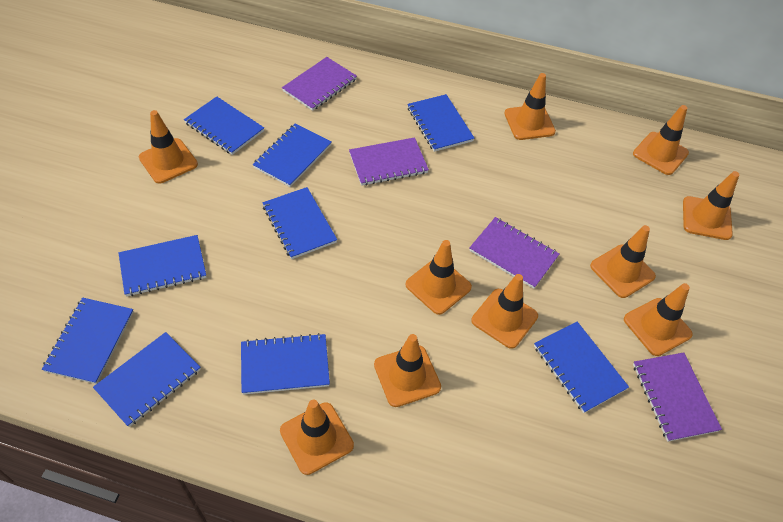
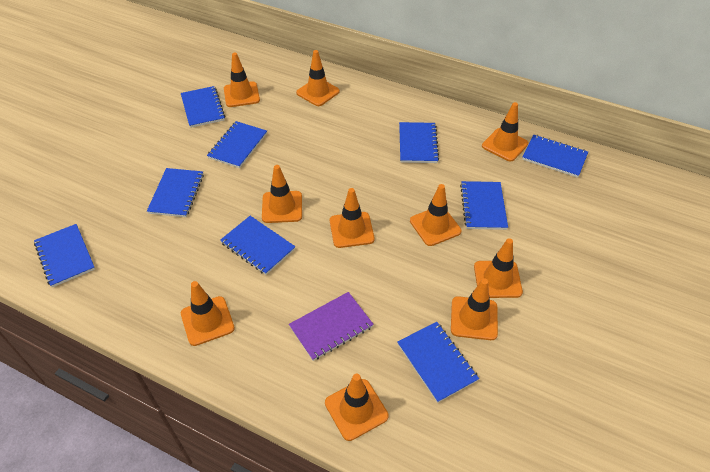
purple notebook: [282,57,357,111] [349,137,429,186] [469,217,559,289] [633,353,722,442] = 4 -> [289,292,374,361] = 1

